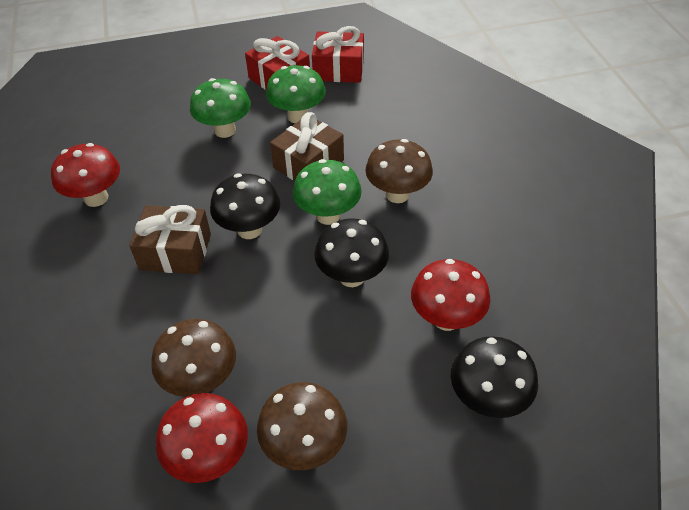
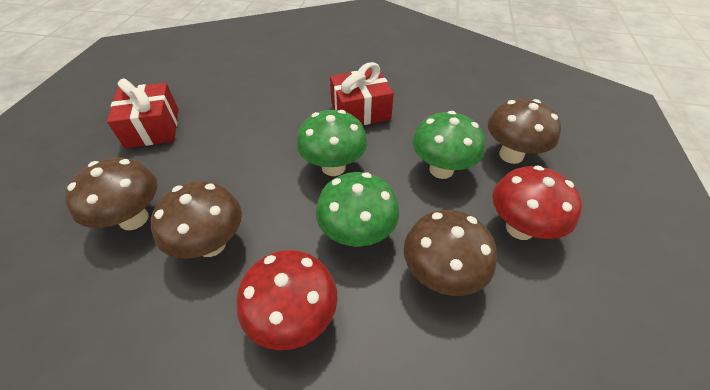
black mushroom: [210,174,280,239] [314,218,389,287] [451,336,538,418] = 3 -> none = 0
brown gift: [129,205,211,274] [270,112,344,181] = 2 -> none = 0
brown mushroom: [151,319,236,397] [257,382,347,470] [365,139,433,203] = 3 -> [65,158,157,230] [151,181,242,259] [404,210,497,296] [488,99,561,164] = 4
red mushroom: [51,143,120,207] [156,393,248,483] [411,259,490,331] = 3 -> [237,250,338,351] [492,165,582,240] = 2

